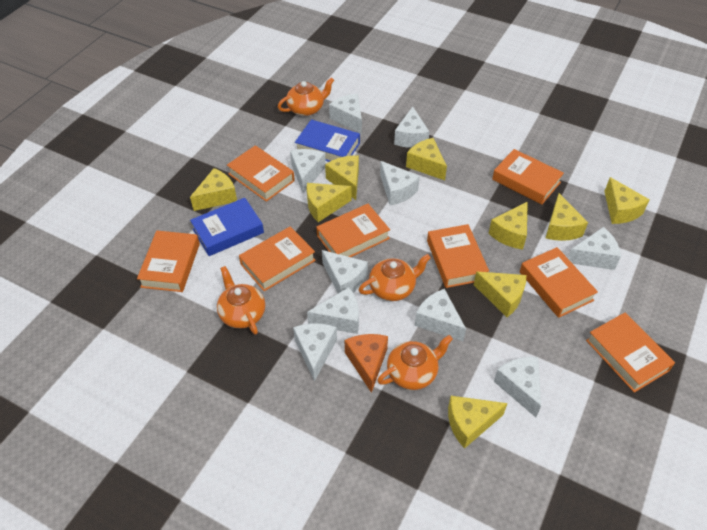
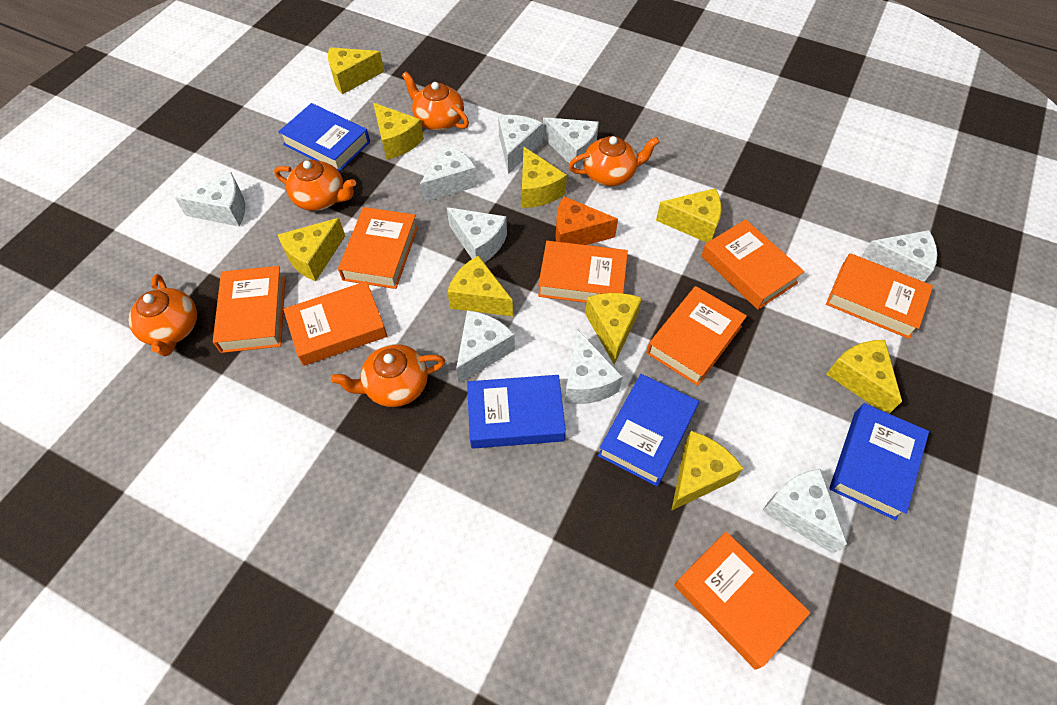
blue book: [190,198,264,256] [295,119,360,162] = 2 -> [278,103,370,172] [467,375,566,449] [598,374,699,486] [829,403,929,520] = 4
orange teapot: [217,266,265,335] [278,77,334,116] [359,254,431,301] [377,335,453,390] = 4 -> [128,274,197,356] [274,160,356,211] [331,344,445,407] [402,72,469,131] [569,136,659,186] = 5
white cheese: [290,149,326,193] [293,323,337,382] [307,287,359,334] [322,250,368,293] [329,94,362,134] [380,161,420,206] [394,107,429,148] [415,289,466,341] [494,357,541,417] [568,227,621,270] = 10 -> [174,172,245,227] [420,144,478,203] [447,207,507,263] [456,310,515,383] [498,115,543,174] [543,117,599,169] [565,329,623,404] [762,468,847,554] [861,230,937,282] = 9

